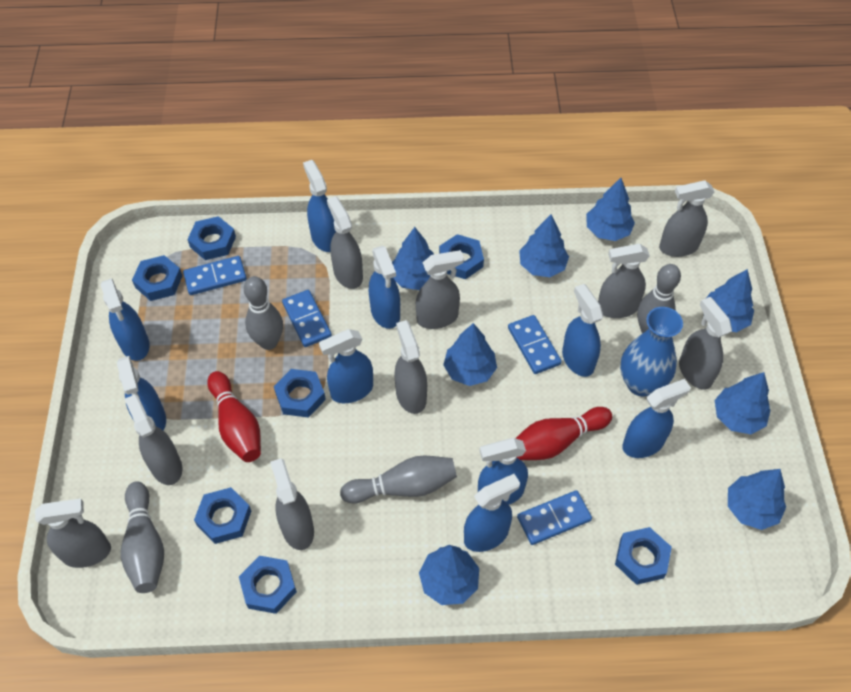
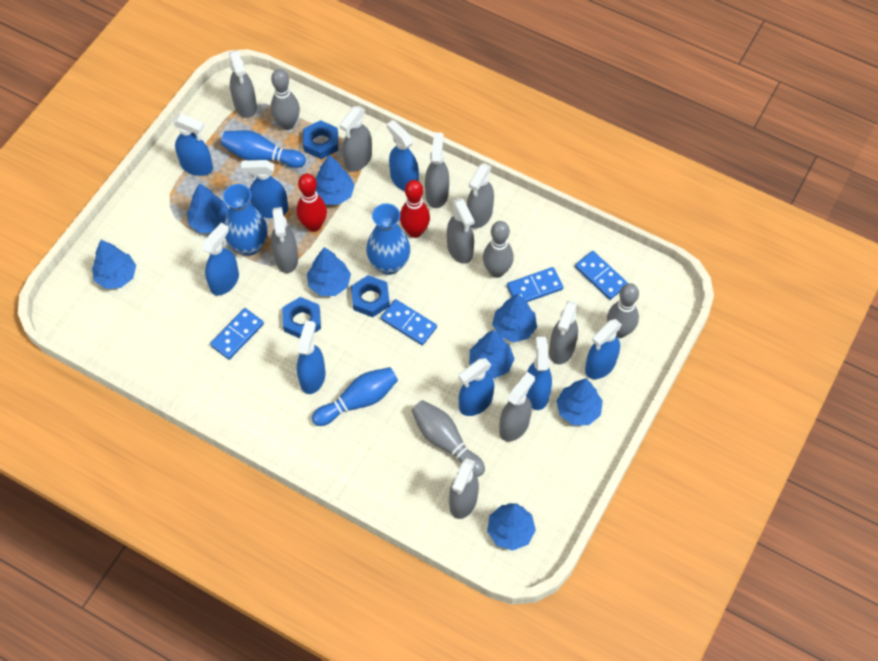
blue bowling pin: none = 0 -> [221,130,306,168] [312,367,398,426] = 2
blue nut: [132,255,182,301] [187,216,236,260] [194,487,251,544] [239,556,297,614] [274,369,326,418] [439,234,484,279] [615,527,672,585] = 7 -> [282,297,321,338] [303,120,338,159] [351,275,390,317] = 3
blue spray bottle: [101,278,150,361] [117,356,166,431] [303,160,336,252] [319,329,373,403] [369,246,400,329] [464,474,520,552] [478,438,528,505] [562,284,603,377] [622,379,691,458] = 9 -> [172,113,213,176] [202,223,239,296] [241,160,288,218] [297,320,325,394] [387,120,419,191] [458,358,494,416] [526,337,552,410] [585,319,622,379] = 8
blue vase: [620,307,683,396] = 1 -> [223,184,268,256] [366,203,410,275] = 2

